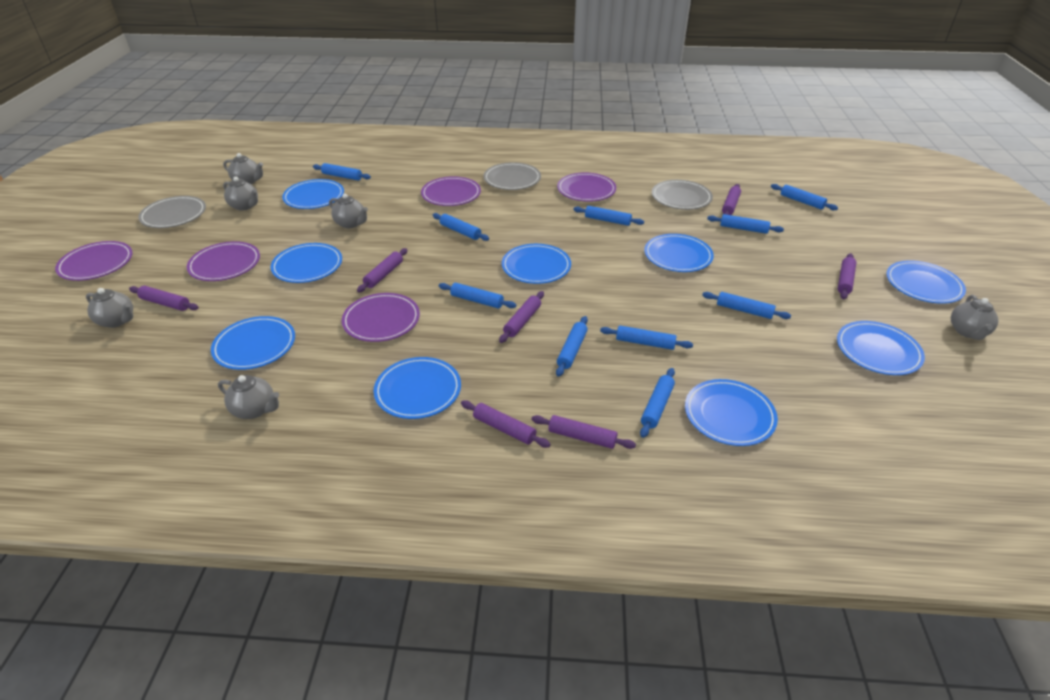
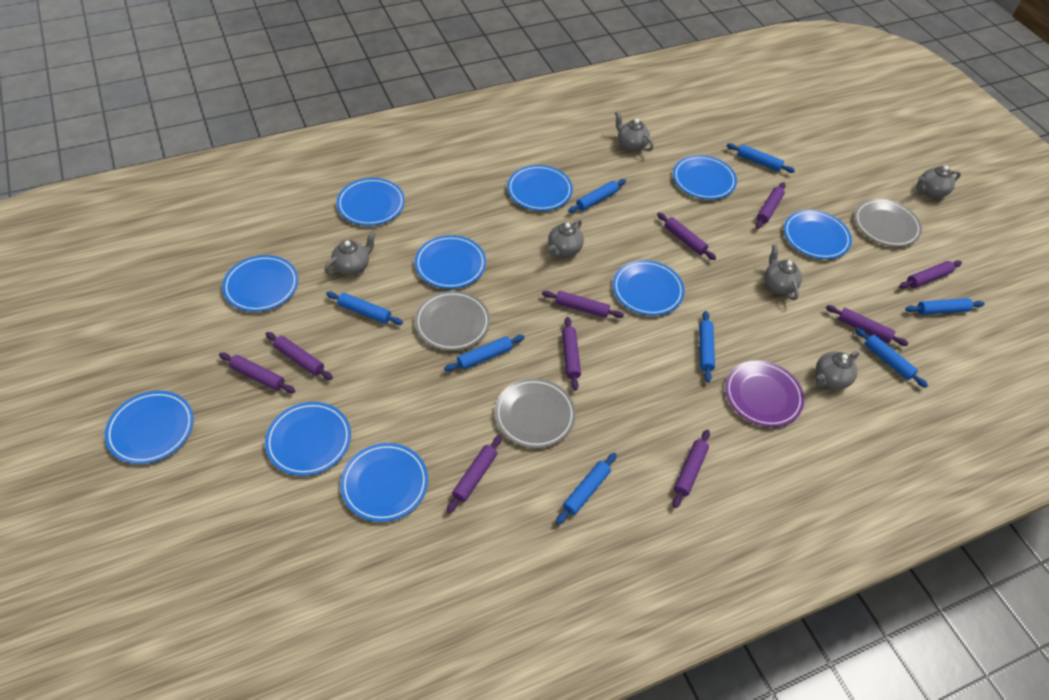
blue plate: [211,316,295,370] [271,243,342,283] [282,179,344,209] [374,357,461,419] [502,244,571,284] [644,234,714,272] [685,379,778,446] [837,321,925,375] [886,260,966,304] = 9 -> [105,391,194,464] [222,255,298,312] [265,402,351,476] [337,178,405,226] [340,443,428,522] [415,235,486,289] [507,165,573,211] [613,260,685,316] [673,155,737,199] [784,210,852,259] = 10
blue rolling pin: [313,163,371,180] [433,213,489,241] [439,283,516,308] [556,316,588,377] [573,206,644,226] [600,326,693,350] [640,368,675,438] [702,292,791,319] [707,214,784,234] [771,184,838,210] = 10 -> [326,292,403,325] [444,335,525,372] [556,453,617,525] [568,179,626,213] [699,311,715,382] [727,143,795,173] [855,328,928,388] [905,298,985,315] = 8
purple plate: [55,241,133,281] [187,241,260,281] [342,293,420,342] [421,176,481,206] [557,172,616,202] = 5 -> [725,361,804,427] = 1
purple rolling pin: [129,286,199,311] [357,248,407,292] [461,400,551,448] [499,291,544,343] [531,415,636,449] [722,184,741,215] [838,253,856,299] = 7 -> [219,352,295,393] [265,332,333,380] [447,435,502,513] [542,291,624,318] [562,317,581,391] [657,213,716,260] [672,429,710,508] [755,182,786,229] [826,305,909,346] [899,260,962,289] = 10

